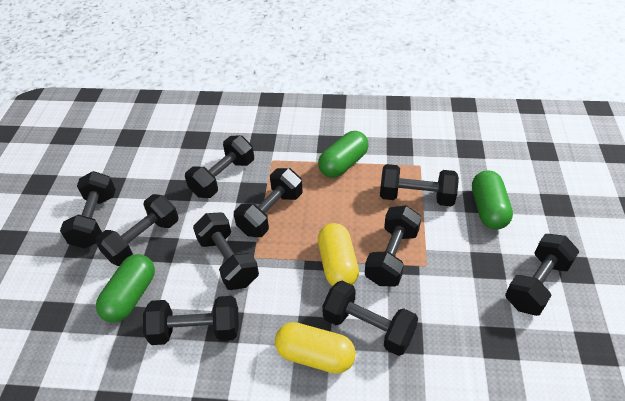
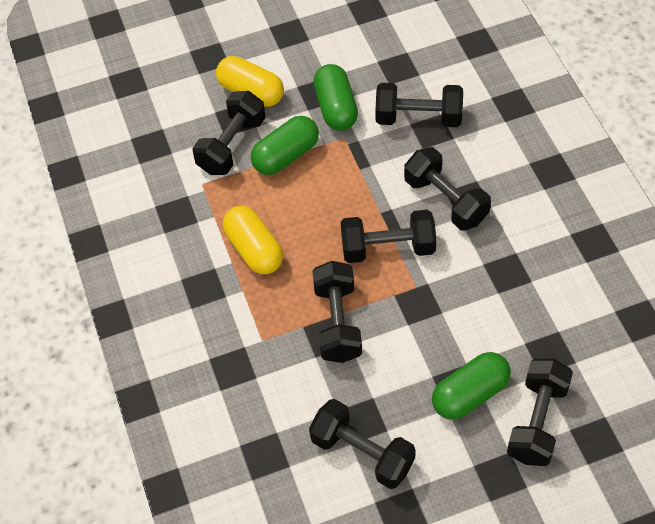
black dumbbell: [60,171,116,249] [95,194,179,266] [143,296,239,345] [185,135,254,198] [193,213,259,290] [234,168,303,237] [322,281,418,356] [365,205,421,286] [380,164,459,206] [505,234,579,316] = 10 -> [192,91,266,175] [309,399,416,489] [312,261,362,363] [341,210,437,263] [375,83,463,127] [404,147,491,230] [507,359,573,466] = 7

